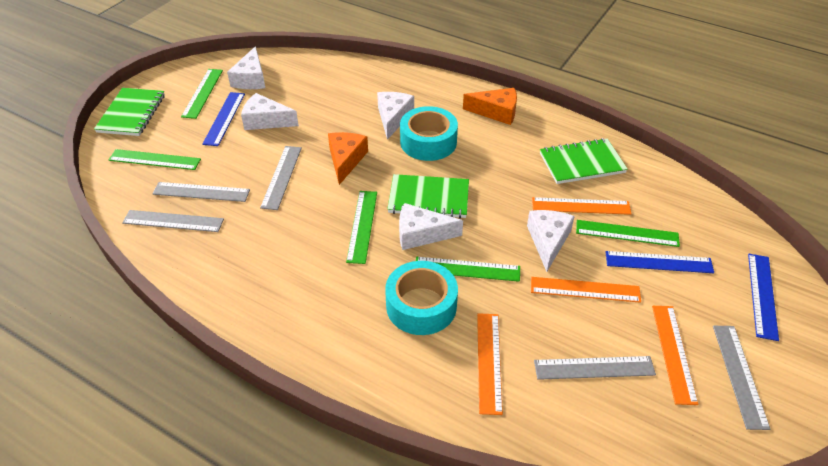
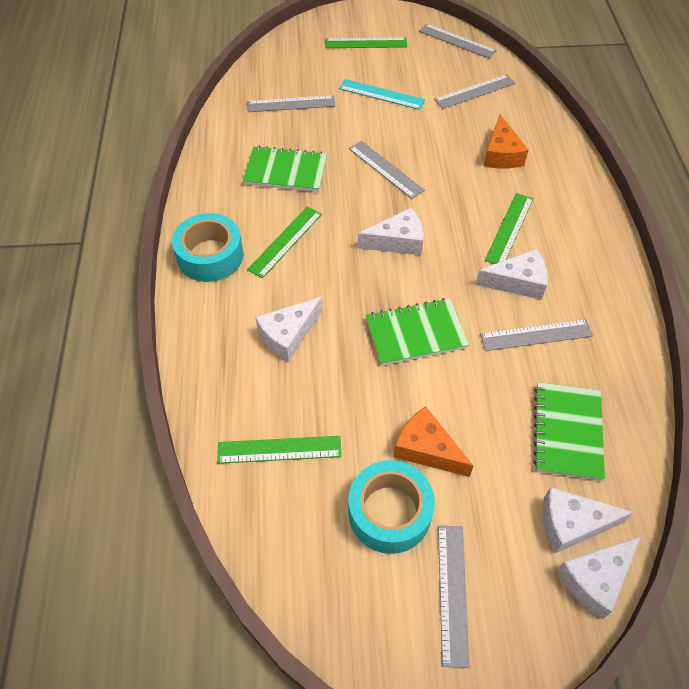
blue ruler: [202,92,245,146] [605,251,714,273] [748,254,779,341] = 3 -> none = 0
green ruler: [108,149,201,170] [181,69,223,119] [346,191,377,264] [416,257,520,282] [576,220,680,247] = 5 -> [217,436,342,464] [247,207,322,278] [326,37,407,48] [485,193,533,264] = 4
grey ruler: [122,210,224,232] [153,182,250,202] [260,146,302,210] [534,356,656,380] [713,326,770,430] = 5 -> [247,95,336,112] [349,141,425,199] [419,24,497,59] [434,74,515,109] [438,525,470,668] [480,319,593,351] = 6
orange ruler: [477,313,503,415] [531,277,641,303] [532,197,631,215] [652,306,698,405] = 4 -> none = 0
turquoise ruler: none = 0 -> [339,79,425,110] = 1

